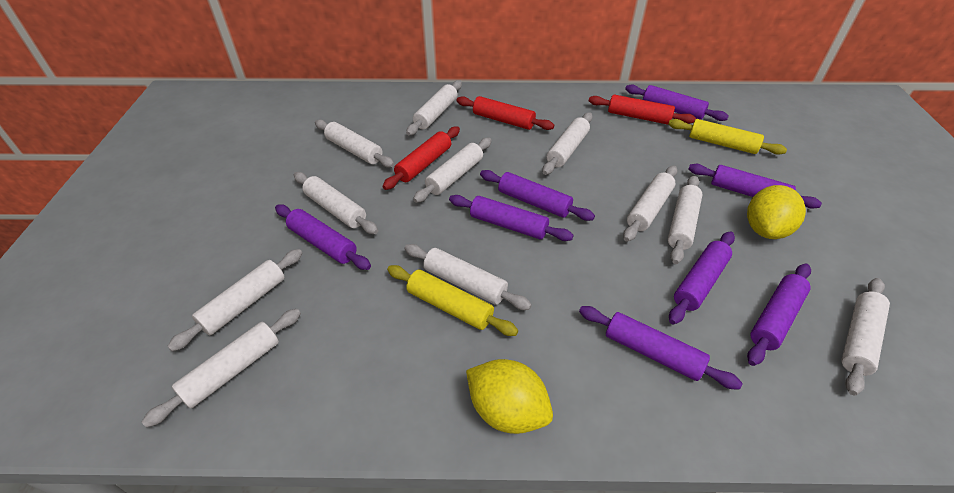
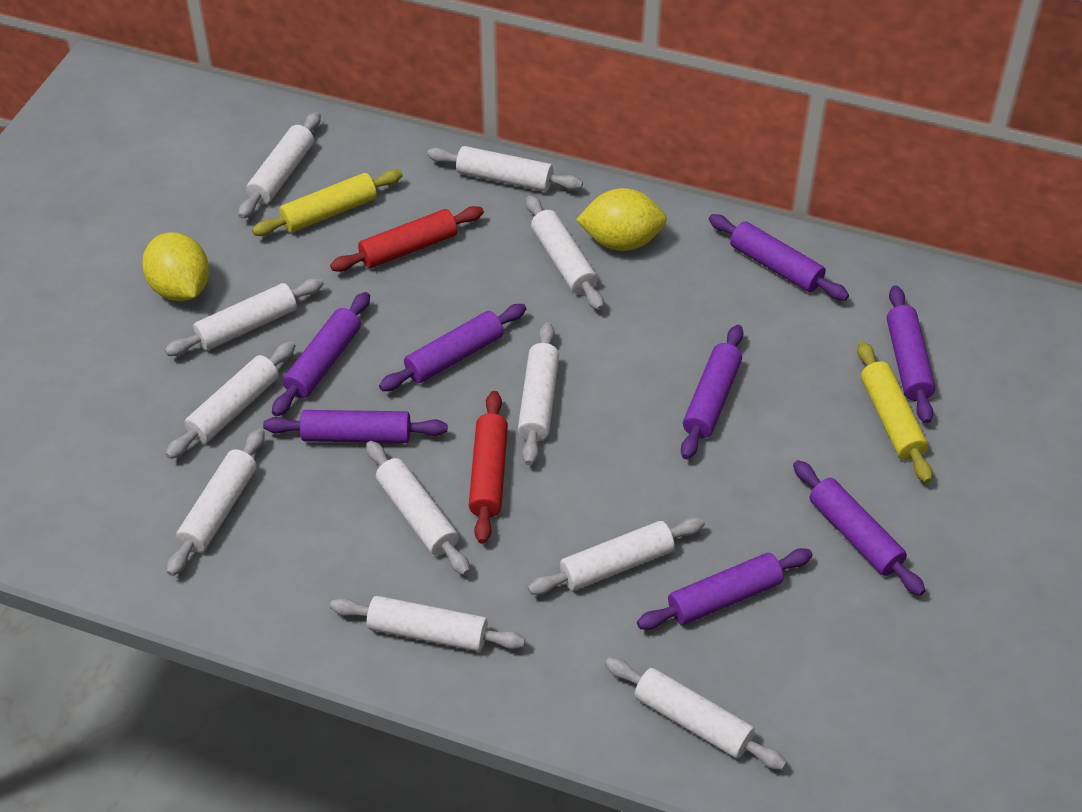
red rolling pin: [383,126,460,190] [456,96,554,130] [589,94,696,125] = 3 -> [330,206,484,272] [469,391,508,544] = 2

